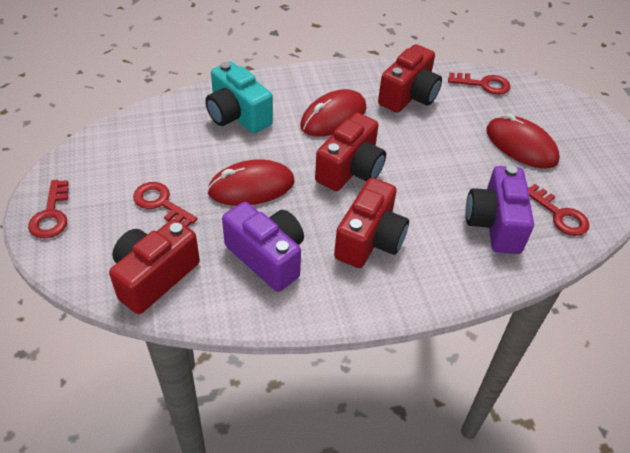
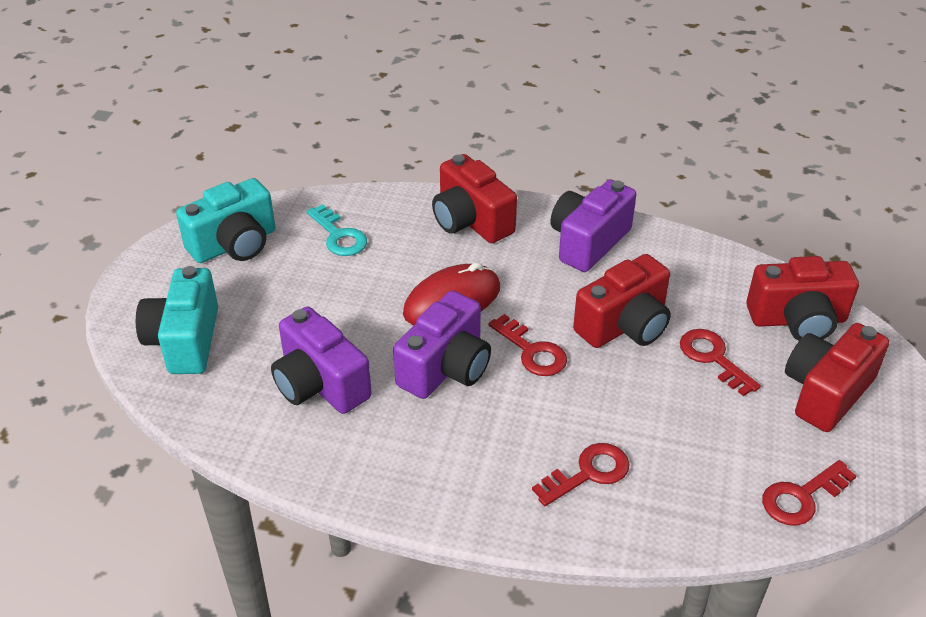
purple camera: [222,202,304,292] [466,165,534,254] = 2 -> [271,306,372,414] [393,291,491,399] [550,180,636,272] = 3
red mouse: [207,159,295,206] [300,89,366,137] [487,113,560,169] = 3 -> [403,262,500,325] = 1
turquoise camera: [205,61,273,133] = 1 -> [136,266,218,374] [176,178,275,263] = 2
turquoise key: none = 0 -> [307,204,367,256] = 1

